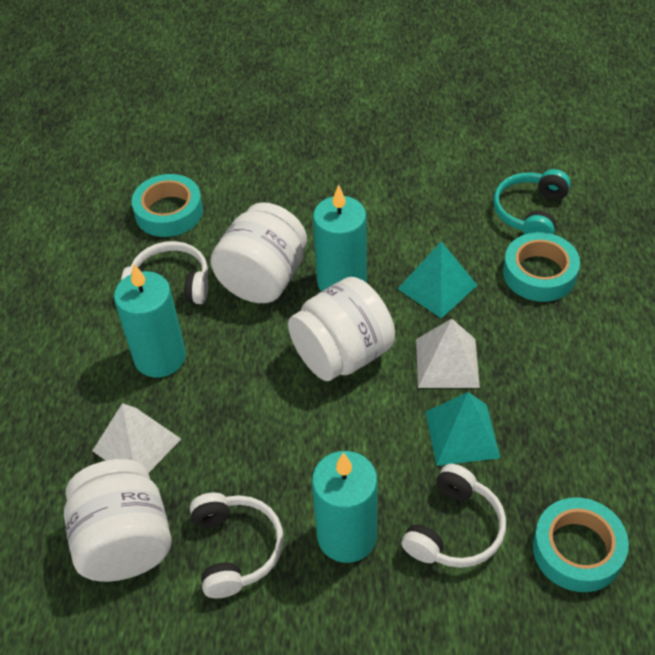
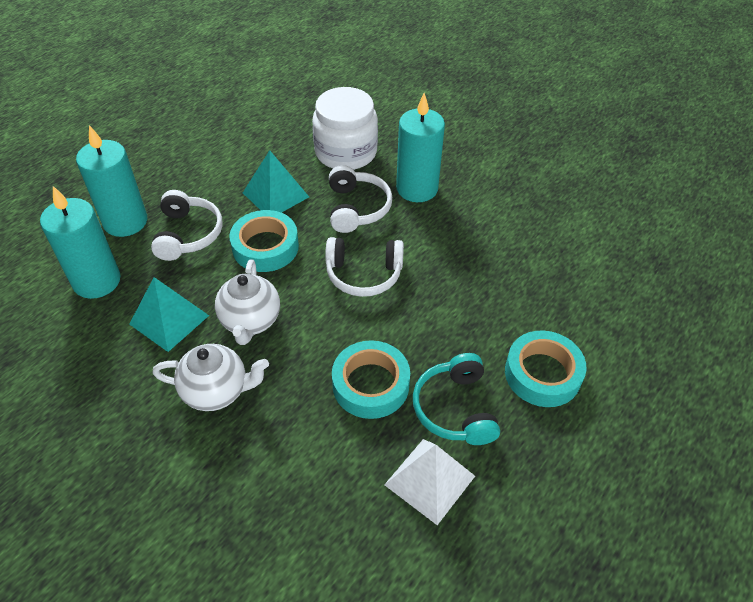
white jar: [64,459,172,582] [210,202,307,303] [288,277,395,381] = 3 -> [312,87,378,170] = 1
white pyramid: [92,403,181,473] [416,319,480,388] = 2 -> [384,439,475,525] = 1
white teapot: none = 0 -> [153,344,269,411] [215,259,280,345] = 2

